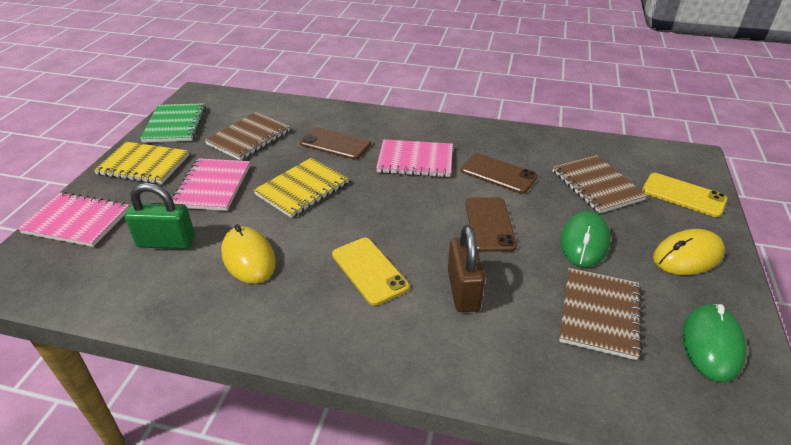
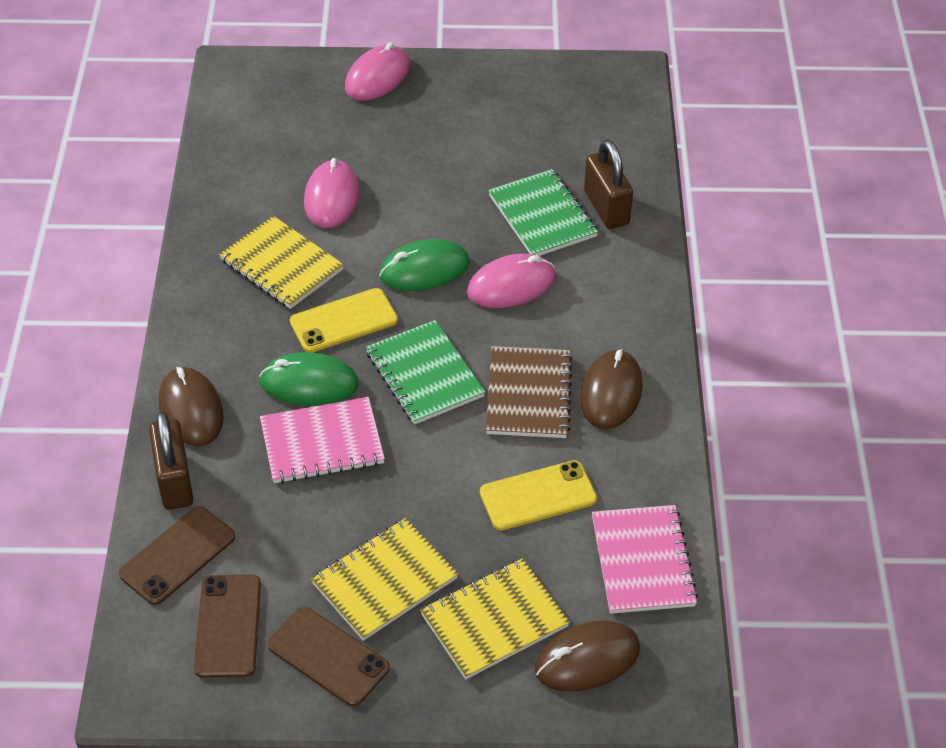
brown mouse: none = 0 -> [159,367,224,446] [535,621,640,692] [580,349,643,429] = 3
brown notebook: [205,112,290,160] [553,155,647,213] [559,268,642,360] = 3 -> [486,346,572,438] = 1
brown padlock: [448,225,485,312] = 1 -> [149,411,193,510] [584,140,633,229] = 2
green notebook: [140,103,206,142] = 1 -> [366,320,485,425] [488,169,598,256] = 2
green padlock: [125,183,195,249] = 1 -> none = 0
pink mouse: none = 0 -> [304,158,359,228] [345,42,410,101] [467,254,556,308] = 3
pink notebook: [18,192,129,247] [172,158,250,211] [376,139,453,177] = 3 -> [260,397,385,483] [592,505,698,614] = 2
yellow mouse: [221,224,276,284] [653,229,725,275] = 2 -> none = 0
yellow notebook: [94,142,189,184] [253,157,349,218] = 2 -> [219,216,344,309] [311,518,459,641] [420,558,570,679] = 3

